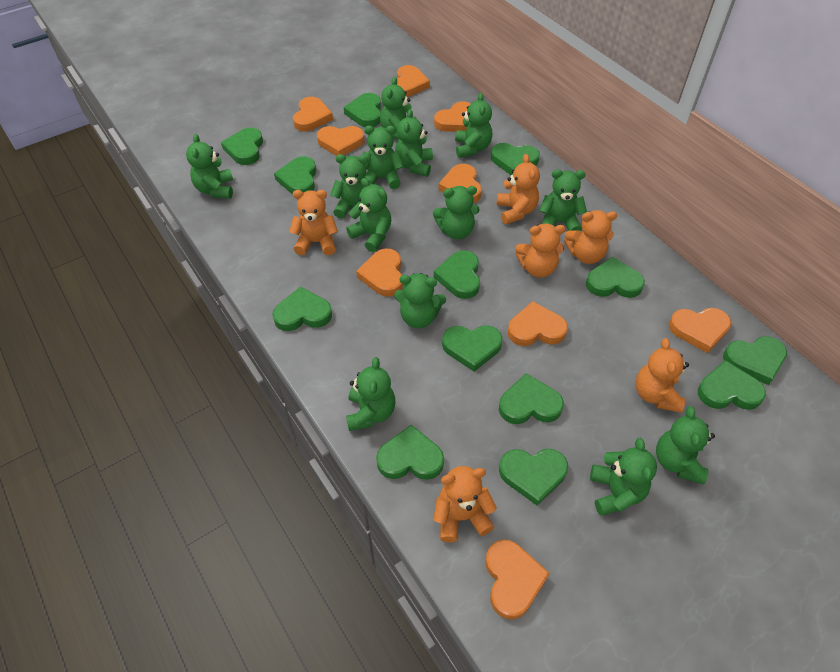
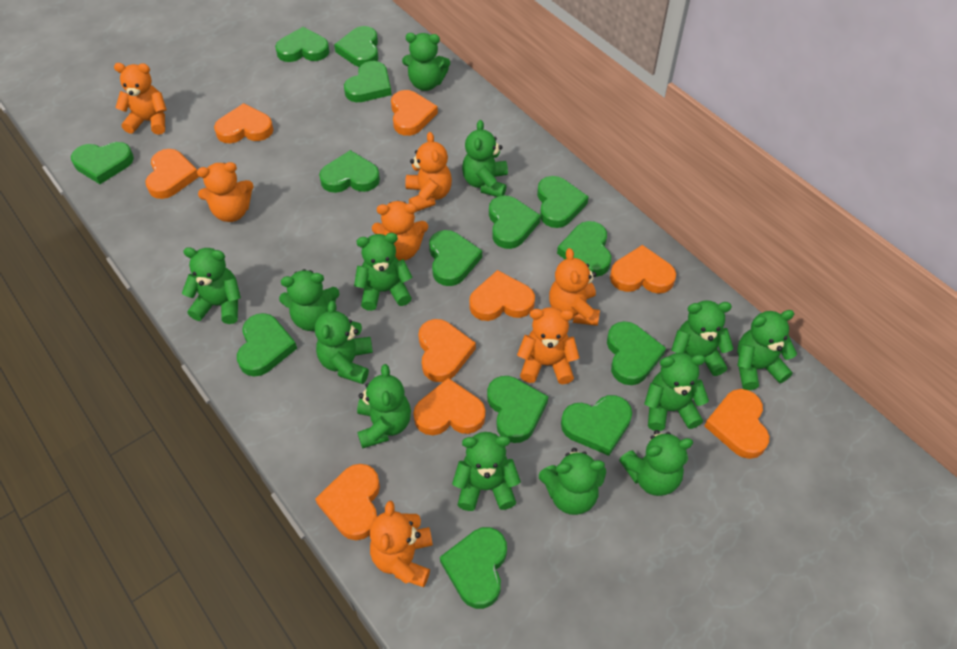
green heart: [221,127,263,165] [272,287,332,331] [274,156,316,194] [343,93,381,127] [376,425,444,480] [434,250,480,299] [442,325,503,372] [491,143,540,175] [499,373,564,424] [499,448,568,506] [586,257,645,298] [698,360,766,410] [723,336,787,385] = 13 -> [71,142,134,184] [237,313,297,377] [275,27,330,62] [319,150,380,193] [334,26,378,67] [344,61,392,102] [429,230,482,286] [440,527,507,609] [487,376,549,443] [489,195,541,249] [537,176,589,228] [557,221,612,277] [561,395,632,456] [607,321,666,385] = 14
orange teddy bear: [289,190,338,255] [433,466,497,543] [497,154,540,224] [515,223,565,278] [564,210,617,264] [635,338,689,413] = 6 -> [114,63,167,135] [197,162,254,222] [370,501,433,587] [372,201,428,261] [405,132,452,212] [517,307,580,384] [549,248,600,326] = 7

